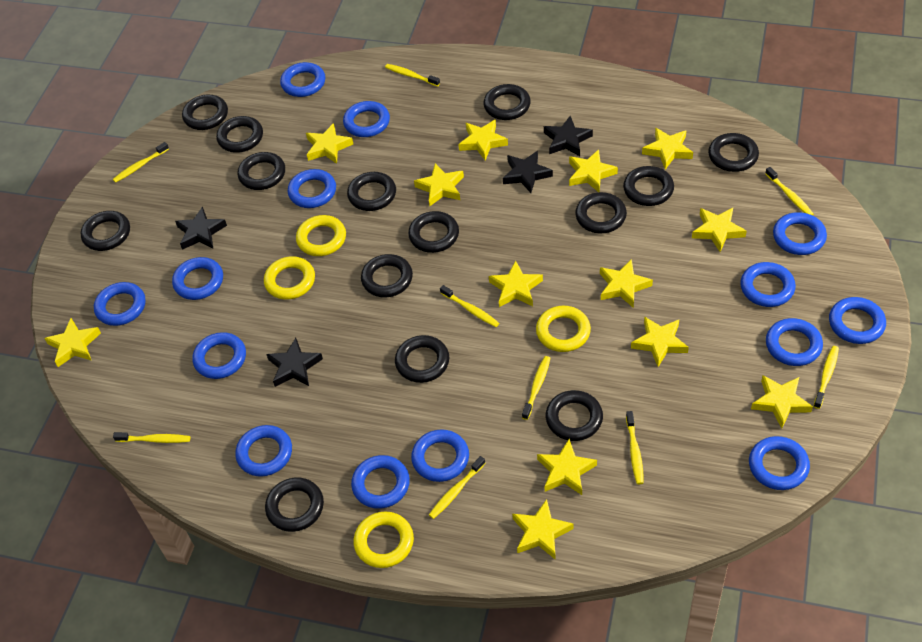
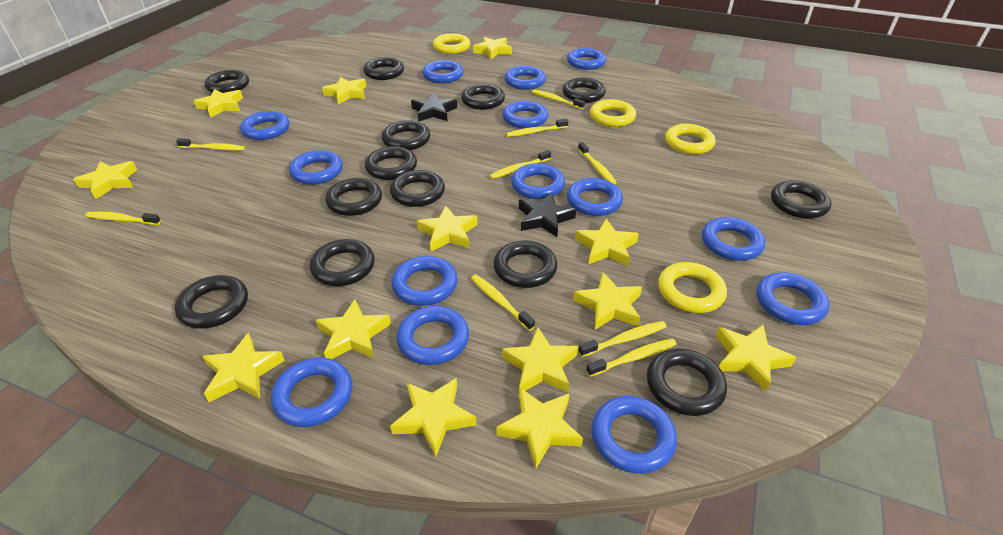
black ring: [81,211,130,251] [182,95,228,130] [216,116,263,153] [238,152,285,190] [265,477,324,532] [347,172,396,211] [361,254,413,297] [395,335,449,383] [408,211,459,253] [484,84,531,120] [545,390,603,441] [575,192,627,233] [623,166,674,206] [708,133,759,172] = 14 -> [175,275,248,329] [204,70,249,93] [310,239,375,286] [325,178,382,216] [363,57,404,80] [365,146,417,180] [381,120,430,150] [390,170,445,207] [461,84,505,110] [493,240,557,288] [562,78,606,103] [647,348,727,416] [771,180,832,219] = 13
black star: [175,206,227,250] [266,338,323,387] [503,151,553,193] [544,116,593,156] = 4 -> [411,93,457,122] [519,193,576,237] = 2

